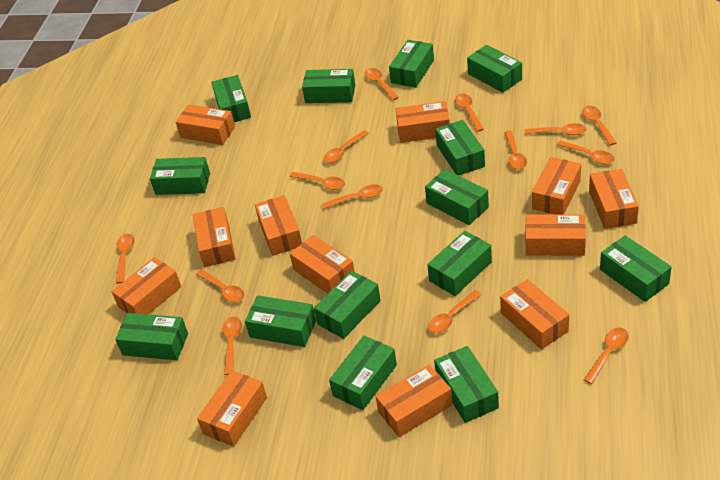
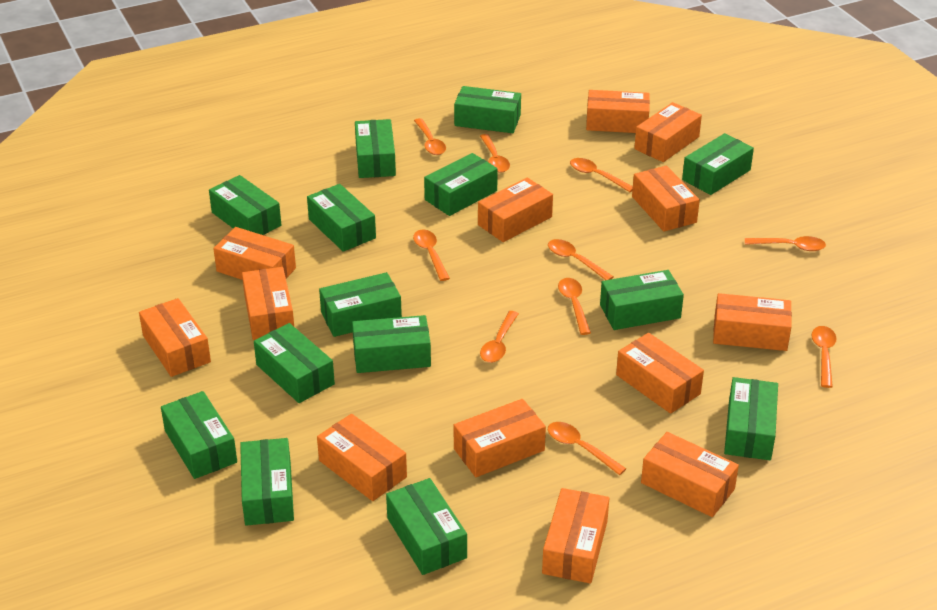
orange box: [112,257,181,315] [176,105,235,145] [193,207,236,267] [197,370,267,447] [255,195,302,256] [290,235,355,294] [376,364,453,437] [396,101,450,143] [500,279,569,349] [526,214,586,256] [532,157,581,214] [589,169,639,229] = 12 -> [139,298,211,377] [213,227,296,280] [242,267,294,340] [317,414,407,501] [454,399,546,477] [478,178,553,242] [542,488,609,584] [586,90,650,133] [616,333,704,414] [632,165,700,232] [634,102,702,162] [641,432,739,517] [713,293,792,351] = 13
orange spoon: [116,234,134,283] [196,269,244,302] [222,317,242,375] [290,172,345,190] [322,184,383,209] [324,130,369,163] [365,68,399,100] [428,290,482,333] [455,94,484,132] [505,131,527,169] [524,123,586,135] [557,140,615,164] [582,106,616,146] [584,328,629,384] = 14 -> [413,230,450,281] [414,118,446,155] [480,134,510,173] [480,311,519,363] [548,239,614,280] [548,422,626,475] [558,278,591,335] [570,158,633,192] [745,236,826,251] [812,326,837,388] = 10

